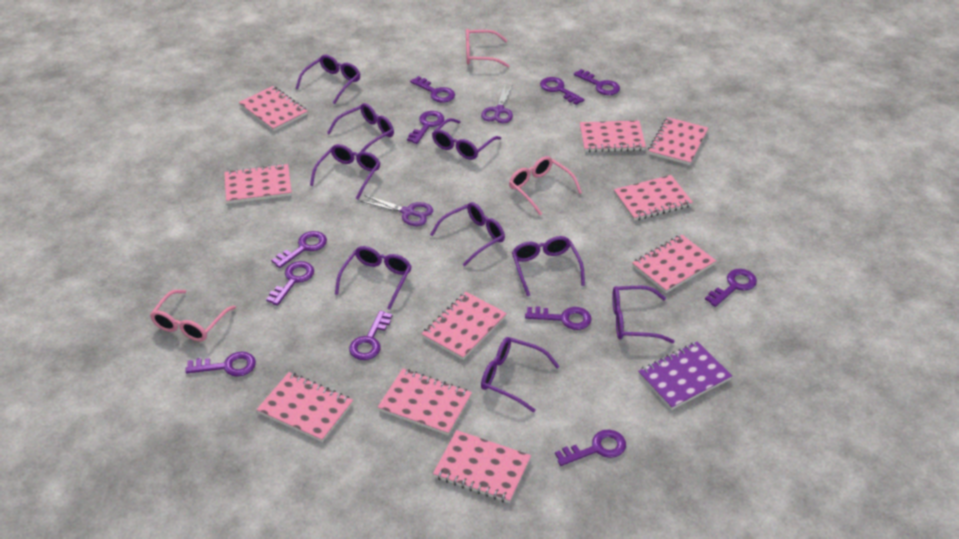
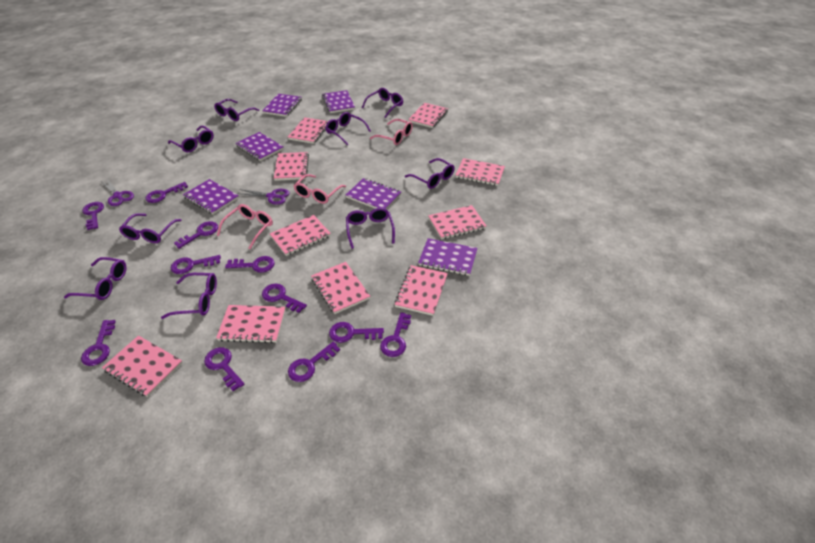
purple notebook: [638,341,732,410] = 1 -> [183,179,239,214] [235,132,284,161] [262,94,302,117] [322,90,355,113] [346,178,401,209] [418,238,477,276] = 6

